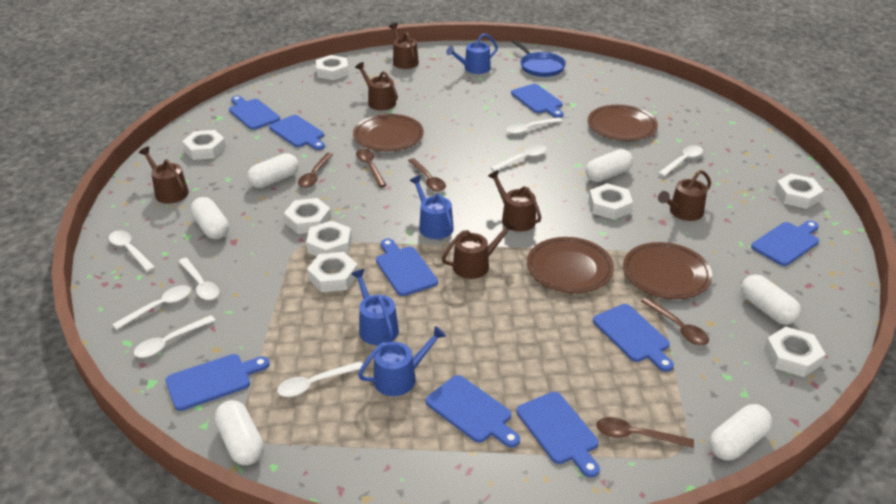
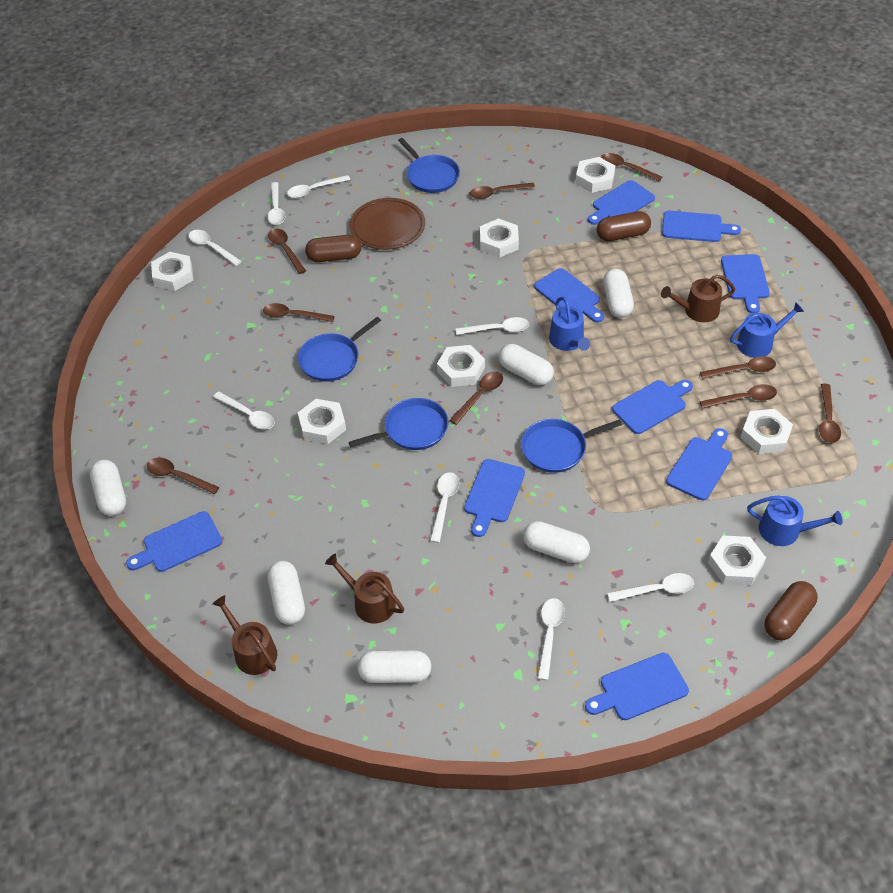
blue pan: [512,40,566,77] = 1 -> [298,317,381,382] [349,398,448,450] [398,138,460,193] [521,419,622,473] = 4
blue watering can: [351,269,399,345] [358,326,446,396] [410,176,454,239] [446,33,498,74] = 4 -> [549,297,590,351] [730,302,804,358] [747,495,843,546] = 3
brown capsule: none = 0 -> [305,235,361,262] [597,211,651,241] [764,581,817,640] = 3
brown plate: [353,114,424,151] [527,237,614,293] [588,105,658,141] [623,242,712,299] = 4 -> [350,198,425,250] = 1
brown spoon: [298,153,333,188] [356,149,386,187] [408,158,446,192] [596,417,694,448] [641,297,709,345] = 5 -> [147,458,219,494] [263,303,335,322] [268,228,306,274] [450,371,503,425] [470,183,535,199] [601,153,662,181] [700,356,776,379] [700,384,777,409] [819,384,841,443] = 9
brown watering can: [139,147,189,204] [355,62,398,110] [389,23,419,69] [442,220,516,279] [488,170,542,232] [658,170,711,221] = 6 -> [212,595,277,675] [325,553,404,623] [661,275,735,322] = 3
white nut: [182,130,226,160] [284,198,331,234] [306,221,352,256] [307,252,358,292] [316,55,349,80] [589,183,633,220] [764,327,826,377] [775,174,824,209] = 8 -> [151,252,194,291] [298,399,346,444] [437,345,485,387] [480,218,519,258] [575,157,615,193] [708,536,766,585] [741,409,793,454] = 7

